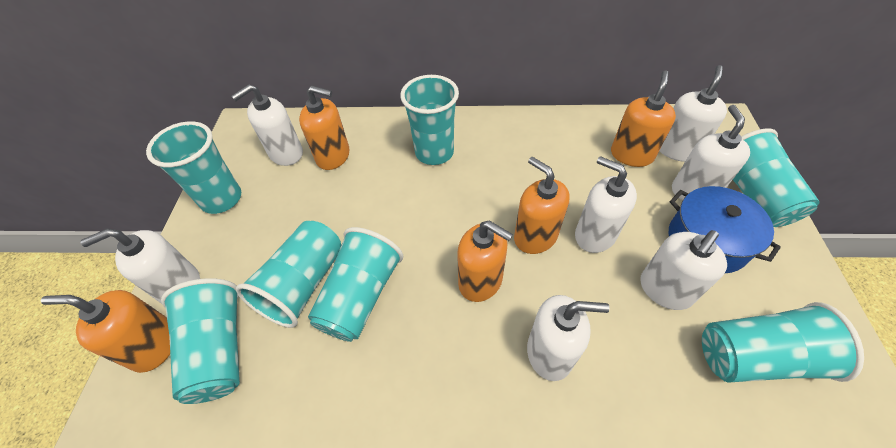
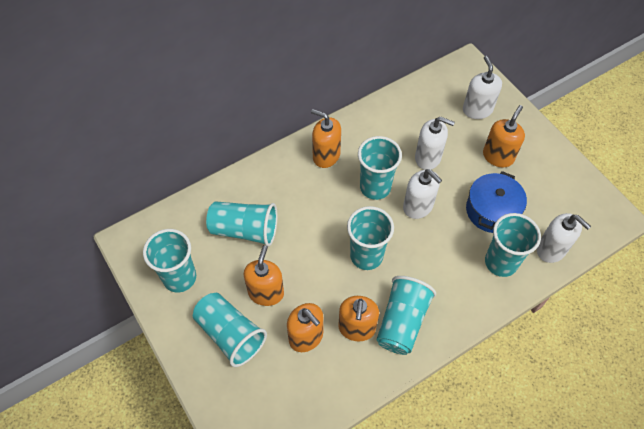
white soap dispenser: [80,229,200,304] [232,84,303,166] [527,295,609,381] [575,156,637,253] [640,230,727,310] [659,65,727,162] [672,105,750,200] = 7 -> [403,169,442,219] [415,117,455,170] [463,56,502,119] [537,213,591,263] = 4

